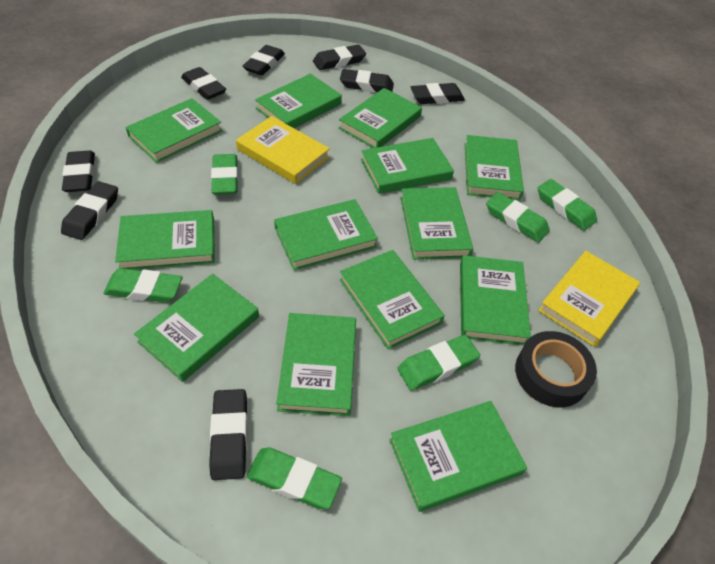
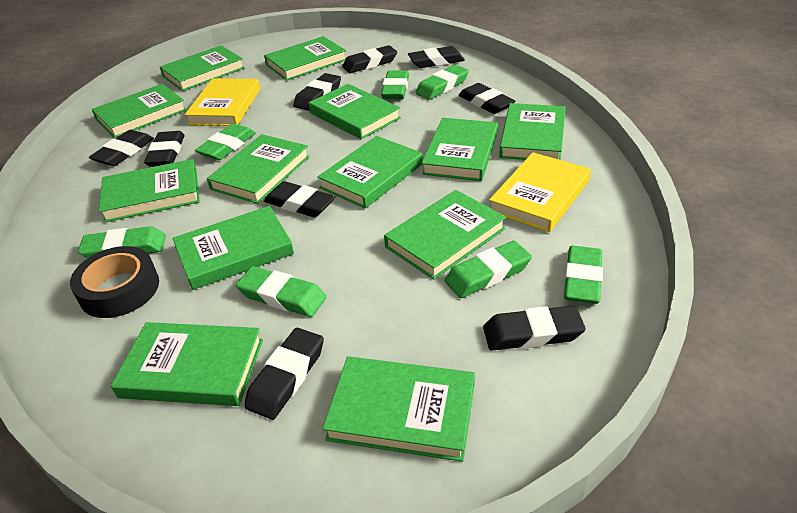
black eraser: [61,181,118,240] [62,150,95,192] [181,67,226,100] [209,389,247,480] [242,45,285,75] [313,45,366,70] [340,69,394,92] [411,83,465,104] = 8 -> [89,130,154,166] [144,131,185,167] [244,328,324,420] [264,181,335,217] [293,73,341,111] [342,45,397,73] [408,46,465,68] [458,83,515,114] [483,306,586,350] = 9
green eraser: [103,268,182,303] [211,154,238,195] [246,448,342,509] [397,335,480,391] [486,192,550,242] [538,179,597,231] = 6 -> [78,226,166,258] [195,124,256,160] [236,266,326,317] [381,70,409,99] [415,65,469,100] [445,241,532,298] [564,246,603,304] = 7

